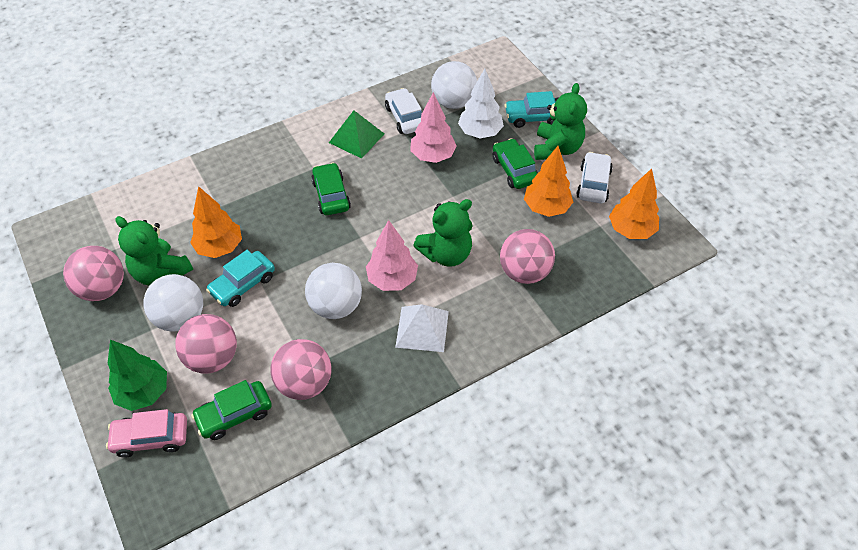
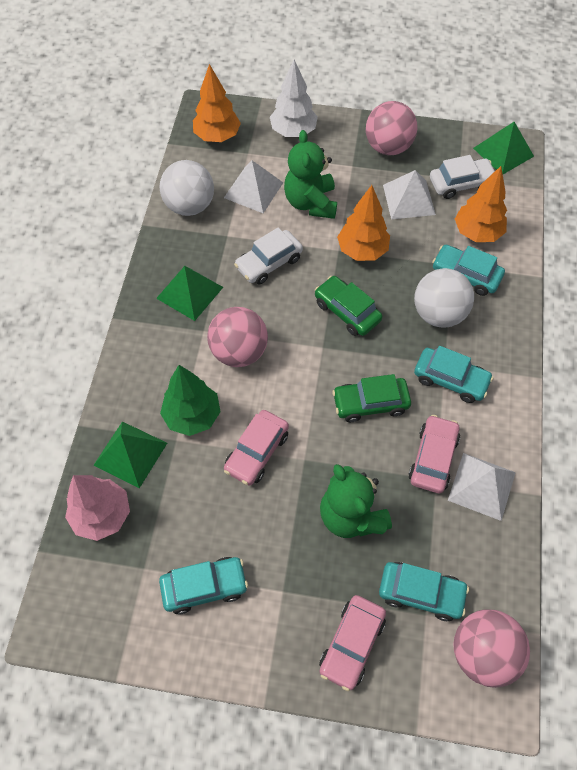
green car: [191,380,272,440] [311,163,351,215] [492,138,538,189] = 3 -> [315,276,383,336] [332,374,411,422] = 2
green pyramid: [329,111,384,159] = 1 -> [93,421,167,488] [156,266,223,321] [473,122,534,174] = 3
green teddy bear: [116,216,193,285] [413,199,473,267] [534,83,587,160] = 3 -> [284,130,337,219] [320,464,392,538] = 2
pink ball: [63,246,124,301] [175,314,237,374] [271,339,332,400] [500,229,555,284] = 4 -> [207,307,268,367] [366,101,418,155] [453,609,530,688] = 3
pink car: [106,409,187,458] = 1 -> [224,410,289,486] [319,595,386,691] [408,415,460,493] = 3
pink tree: [366,220,418,291] [410,92,457,163] = 2 -> [65,475,130,541] = 1
turquoise car: [206,250,275,307] [505,91,556,128] = 2 -> [159,557,248,614] [379,562,469,621] [414,346,494,403] [432,245,505,296] = 4
white ball: [143,274,203,332] [305,263,362,319] [431,61,477,109] = 3 -> [159,160,214,216] [414,268,474,327] = 2
white pyramid: [395,304,449,352] = 1 -> [224,161,283,213] [383,170,436,220] [448,453,516,521] = 3

